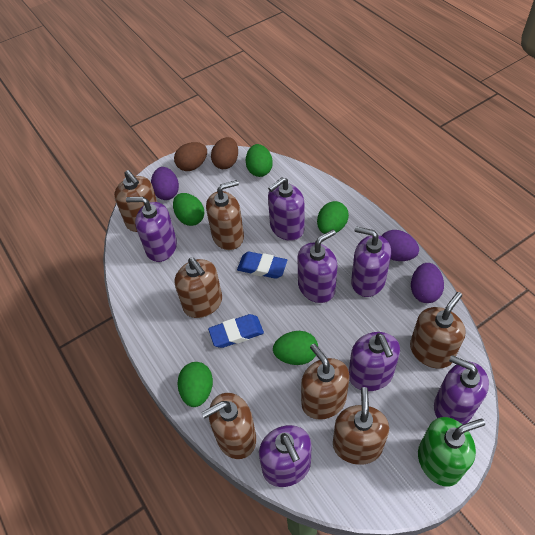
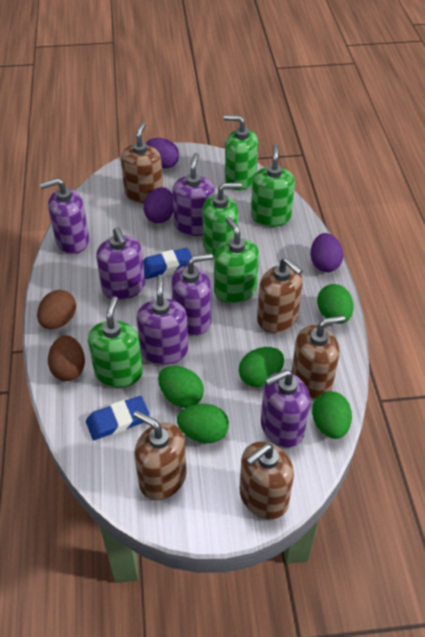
brown soap dispenser: [114,170,157,232] [175,258,222,318] [201,393,256,459] [206,180,244,250] [301,344,350,420] [333,387,389,465] [410,292,466,369] = 7 -> [121,122,163,203] [133,411,187,500] [240,442,294,519] [257,257,303,333] [292,315,345,399] = 5
green soap dispenser: [418,417,485,487] = 1 -> [88,296,143,388] [202,182,242,258] [214,217,259,303] [224,115,258,190] [251,144,295,227] = 5
purple soap dispenser: [126,197,177,262] [259,425,311,487] [268,177,304,241] [297,230,337,303] [349,332,400,391] [351,226,391,297] [434,355,489,425] = 7 -> [40,178,89,254] [96,227,145,300] [137,275,188,365] [171,253,213,336] [172,153,215,236] [261,370,310,448] = 6

